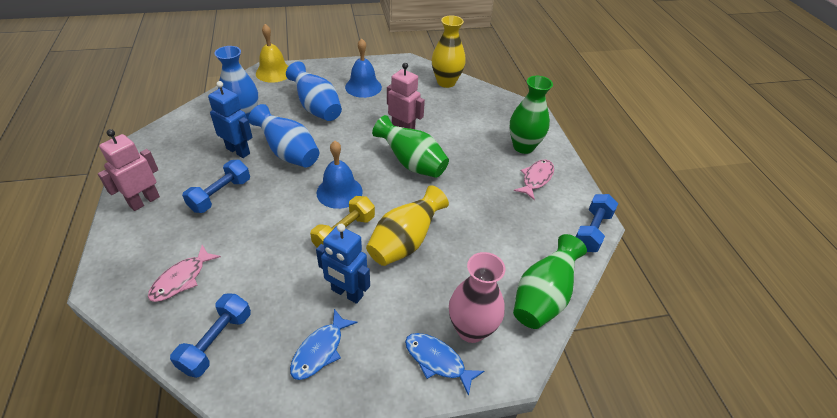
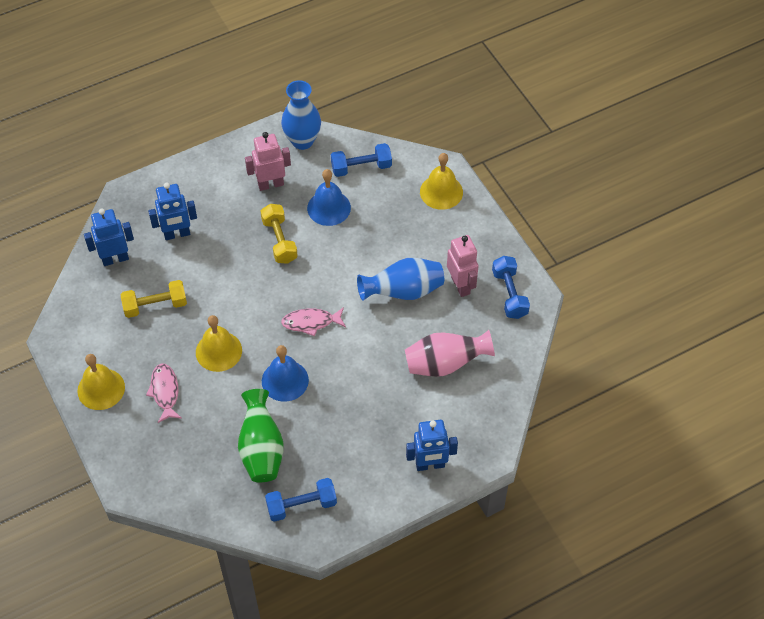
blue fish: [290,309,358,380] [405,333,484,396] = 2 -> none = 0
blue robot: [208,81,253,158] [316,224,370,304] = 2 -> [84,208,134,266] [148,183,197,240] [406,420,458,471] = 3
blue vase: [214,46,259,120] [249,104,319,167] [286,61,342,121] = 3 -> [281,80,321,150] [357,258,444,301] = 2
green vase: [372,115,449,178] [509,76,553,154] [513,234,587,329] = 3 -> [238,389,284,482] = 1
yellow bell: [256,24,289,83] = 1 -> [77,354,125,410] [196,315,242,372] [420,153,463,210] = 3
yellow dumbbell: [310,196,375,247] = 1 -> [120,280,187,318] [260,204,298,264] = 2
yellow vase: [366,185,449,266] [432,15,466,88] = 2 -> none = 0

